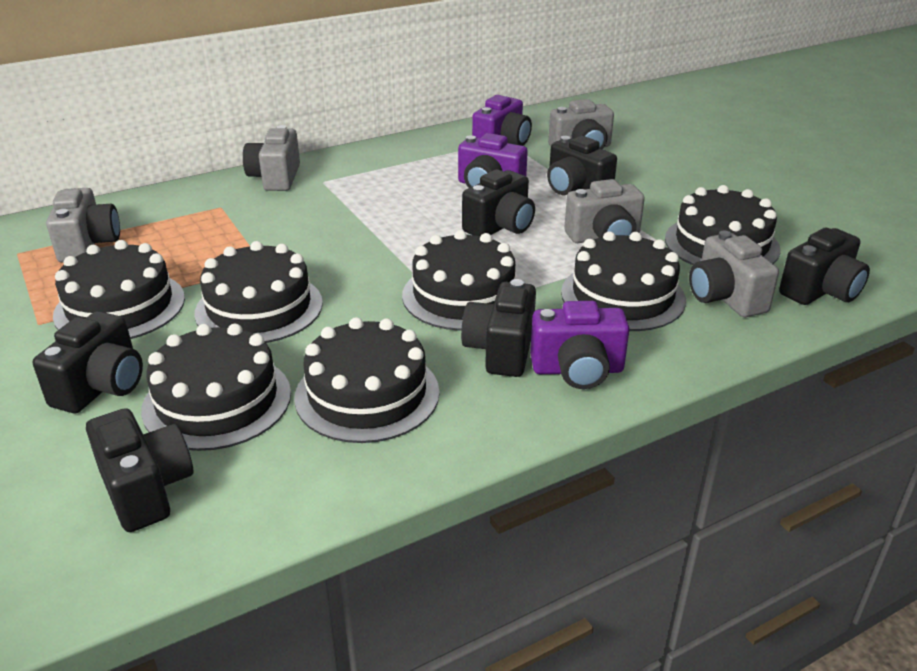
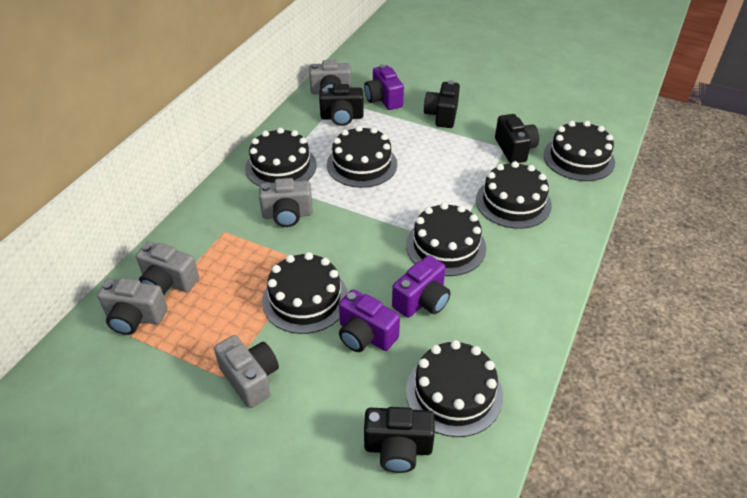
black camera: [33,311,143,413] [86,408,193,532] [461,279,536,377] [462,169,535,236] [547,136,617,195] [779,227,870,305] = 6 -> [319,84,364,126] [364,407,435,473] [424,80,460,128] [495,114,539,164] = 4

